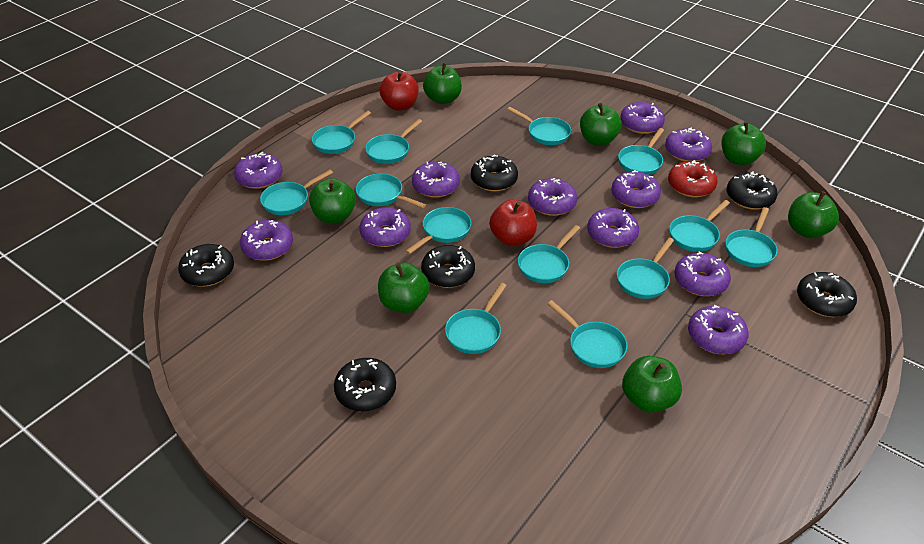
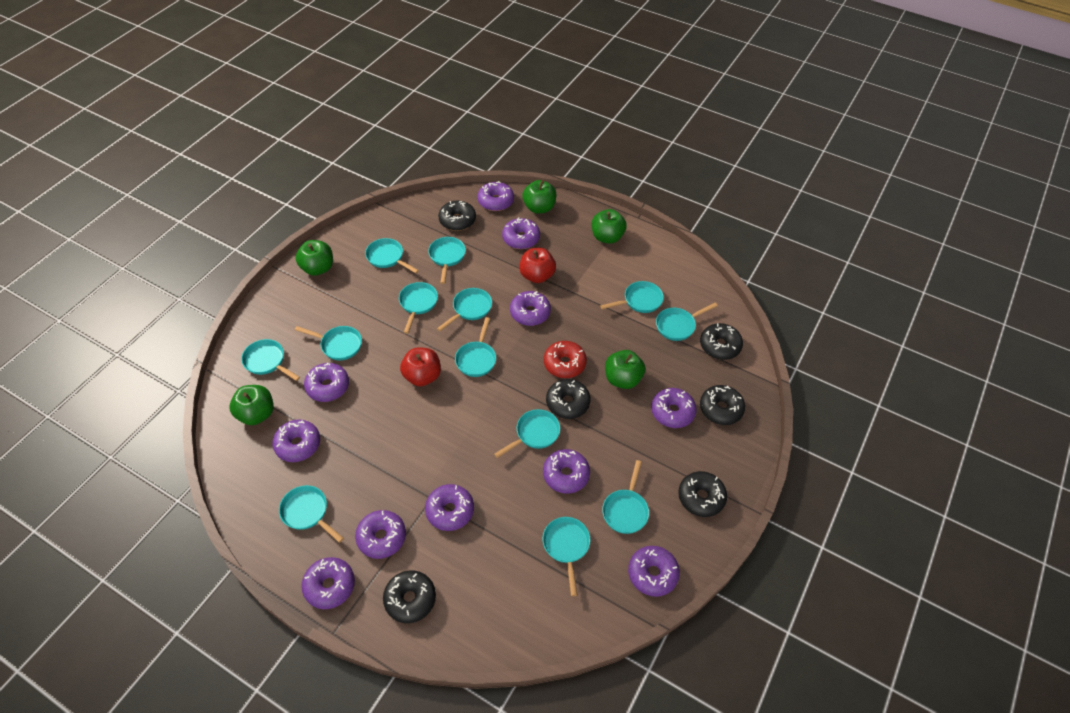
green apple: [309,178,356,223] [378,263,430,313] [423,63,462,104] [580,103,622,146] [622,356,682,413] [722,121,766,165] [788,191,839,238] = 7 -> [230,385,274,425] [296,240,333,276] [522,180,556,214] [592,209,627,244] [605,350,645,389] = 5

